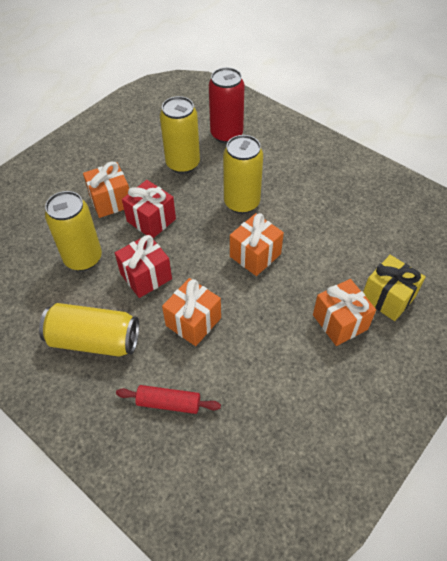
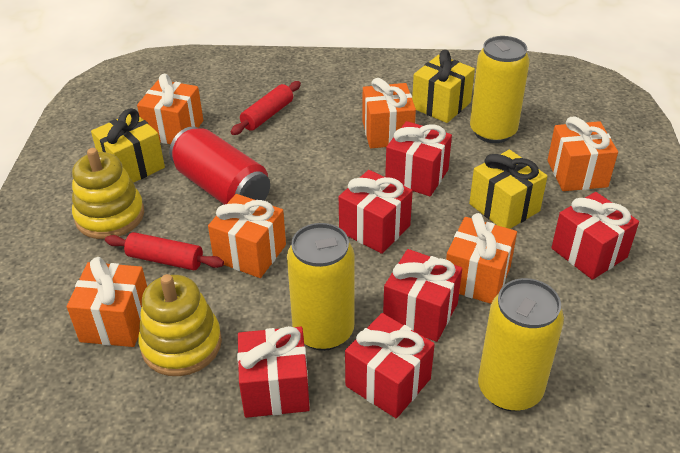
orange gift: [83,162,129,218] [162,278,221,346] [230,213,284,276] [313,279,376,346] = 4 -> [67,257,147,347] [137,74,203,144] [208,194,286,278] [362,78,416,149] [446,213,517,304] [548,116,618,191] = 6
red gift: [115,234,172,298] [122,180,176,238] = 2 -> [237,326,310,418] [339,170,413,254] [345,313,435,418] [383,249,462,342] [385,121,452,196] [551,192,639,280] = 6
red rolling pin: [116,385,221,414] = 1 -> [105,232,224,270] [231,81,301,135] = 2
yellow can: [39,303,139,357] [45,191,102,271] [160,96,200,174] [223,135,263,214] = 4 -> [287,223,354,351] [470,36,530,143] [478,278,564,411] = 3
yellow gift: [363,255,426,321] = 1 -> [91,108,165,183] [412,50,475,123] [469,150,548,229] = 3
yellow stacking toy: none = 0 -> [72,148,144,239] [138,274,222,376] = 2

